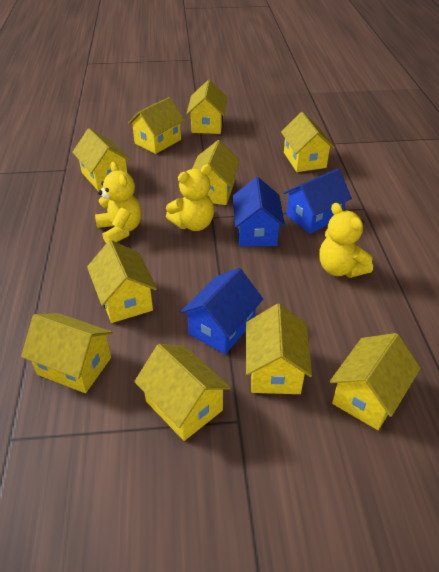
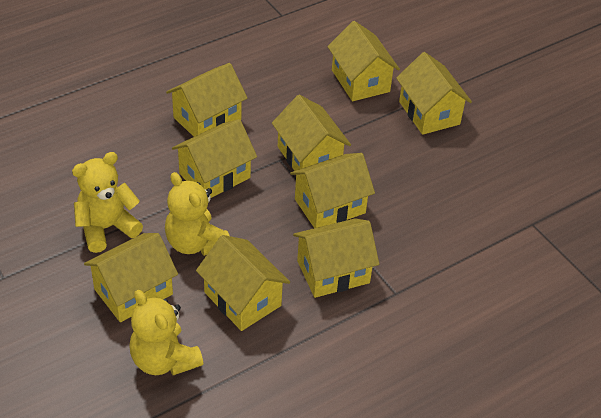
blue house: [180,268,263,354] [233,177,285,247] [283,169,352,234] = 3 -> none = 0
yellow house: [21,313,113,393] [72,128,131,191] [87,240,157,323] [128,97,185,154] [134,344,231,441] [187,80,227,134] [192,140,240,205] [246,304,312,394] [281,112,335,172] [330,333,421,430] = 10 -> [84,233,178,322] [166,63,248,137] [172,119,257,198] [196,235,290,331] [272,95,351,171] [290,153,375,228] [293,218,379,298] [327,21,400,101] [396,52,472,135] = 9

